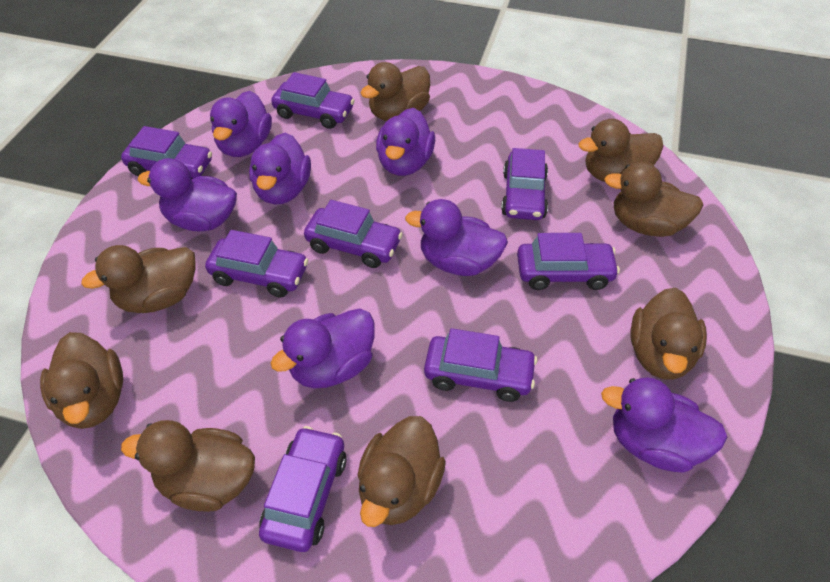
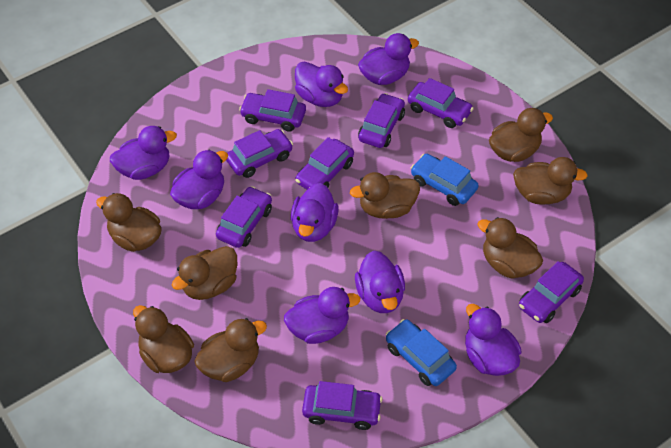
blue car: none = 0 -> [386,319,457,386] [411,154,479,206] = 2
purple duck: [138,158,237,231] [210,91,272,157] [249,133,311,205] [270,308,375,388] [376,108,435,176] [405,199,508,276] [601,377,728,473] = 7 -> [110,126,177,180] [170,150,228,209] [284,287,360,344] [291,183,339,242] [295,61,348,107] [355,250,405,313] [358,33,419,85] [465,304,522,376] = 8

